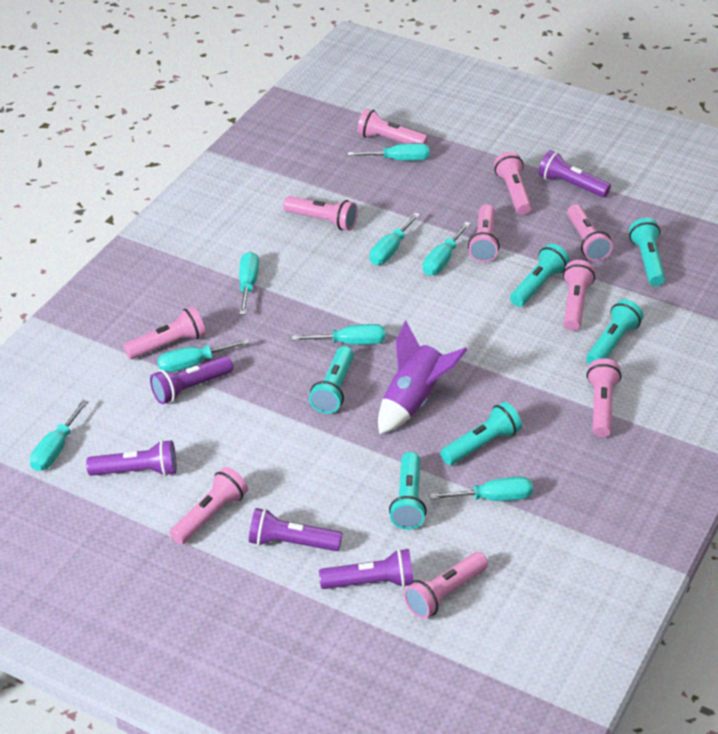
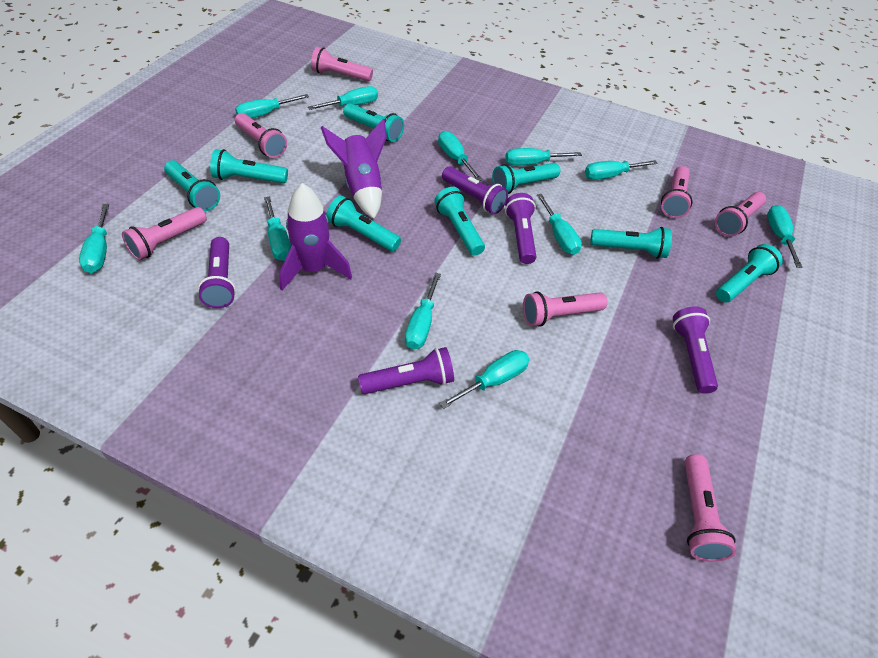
pink flashlight: [123,307,206,359] [170,467,248,545] [283,196,358,231] [357,109,428,144] [404,552,488,619] [468,204,500,262] [494,152,531,215] [563,260,595,331] [567,204,613,262] [587,359,621,437] = 10 -> [122,207,207,260] [235,113,287,158] [311,47,373,82] [523,291,608,327] [661,166,692,218] [684,454,736,562] [715,192,766,237] = 7
purple rocket: [378,321,467,434] = 1 -> [279,183,352,290] [321,119,387,219] = 2
turquoise flashlight: [309,346,354,414] [389,452,427,530] [440,402,522,465] [510,244,569,307] [586,299,643,365] [629,218,665,286] = 6 -> [164,160,220,211] [210,149,288,183] [326,195,401,252] [343,103,404,142] [434,187,485,256] [492,163,560,194] [590,227,672,259] [716,244,783,302] = 8
turquoise screwdriver: [30,400,89,471] [157,339,250,372] [239,252,259,315] [292,324,385,345] [348,143,430,161] [370,213,420,265] [423,222,471,275] [430,477,533,501] = 8 -> [79,204,109,273] [235,94,309,118] [264,197,291,261] [308,86,378,110] [405,273,441,349] [438,131,483,181] [439,350,530,409] [505,148,582,166] [537,194,582,255] [585,160,658,180] [767,205,803,268] = 11

